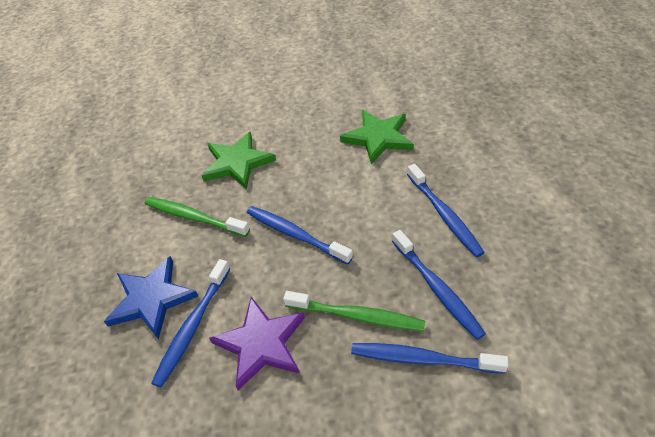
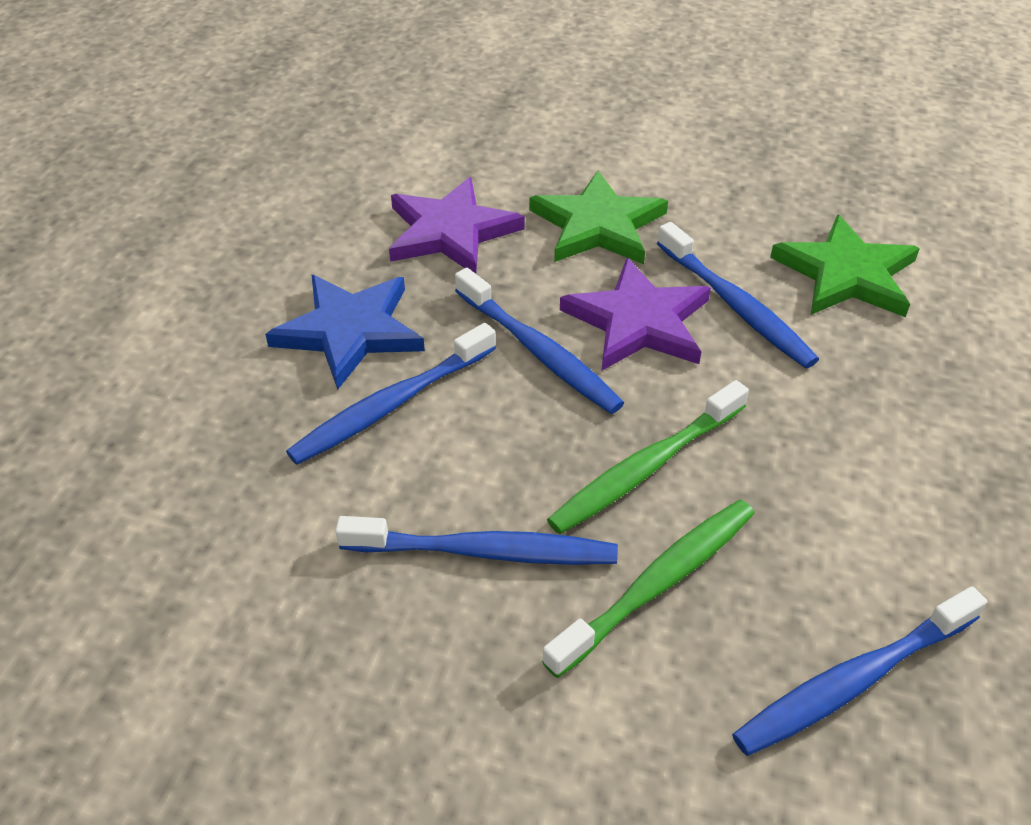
purple star: [209,297,305,390] = 1 -> [389,177,525,274] [560,258,711,370] = 2

